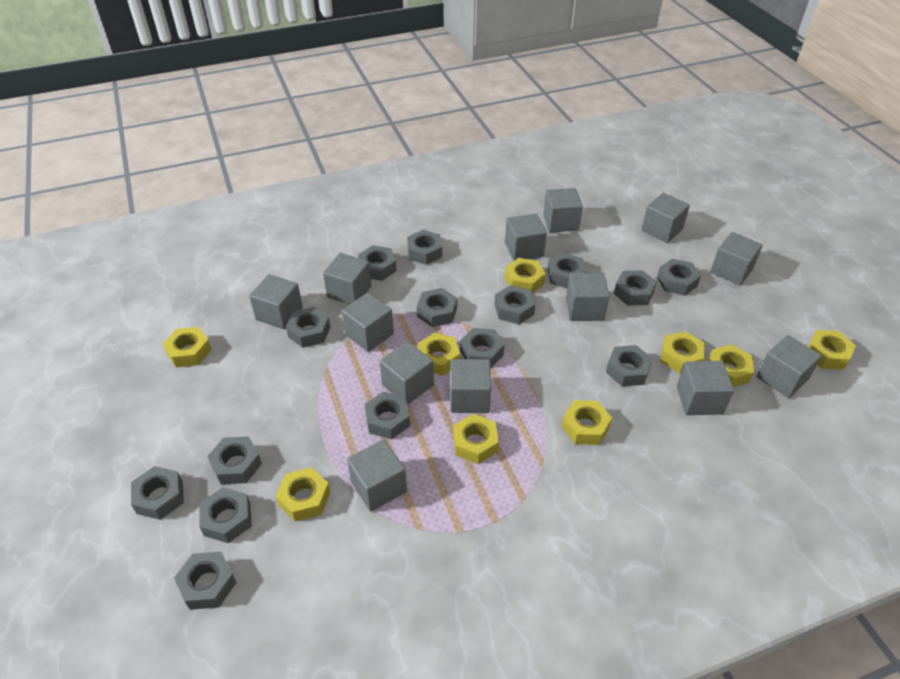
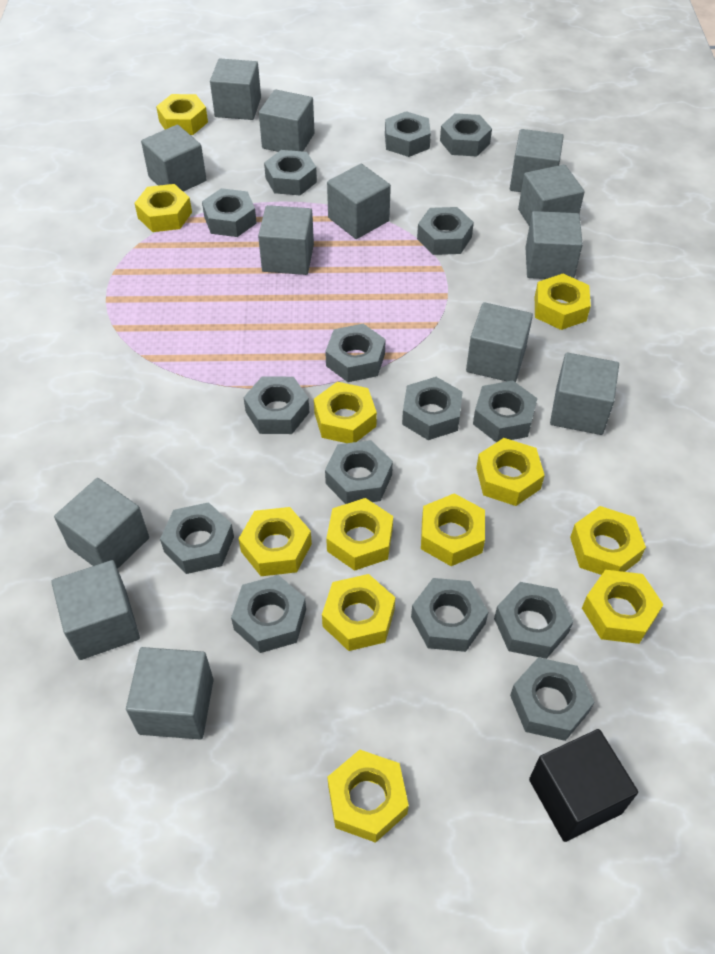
black cube: none = 0 -> [529,729,638,842] = 1
yellow nut: [163,327,212,367] [276,467,330,522] [418,333,460,375] [453,414,499,464] [505,258,546,293] [561,400,612,445] [661,331,705,374] [708,344,754,387] [808,330,856,370] = 9 -> [134,184,192,232] [156,94,208,135] [239,507,312,576] [314,382,377,443] [322,574,395,651] [326,498,393,571] [328,750,409,843] [421,493,485,566] [476,438,545,506] [535,274,591,330] [570,506,646,575] [582,570,664,644] = 12

